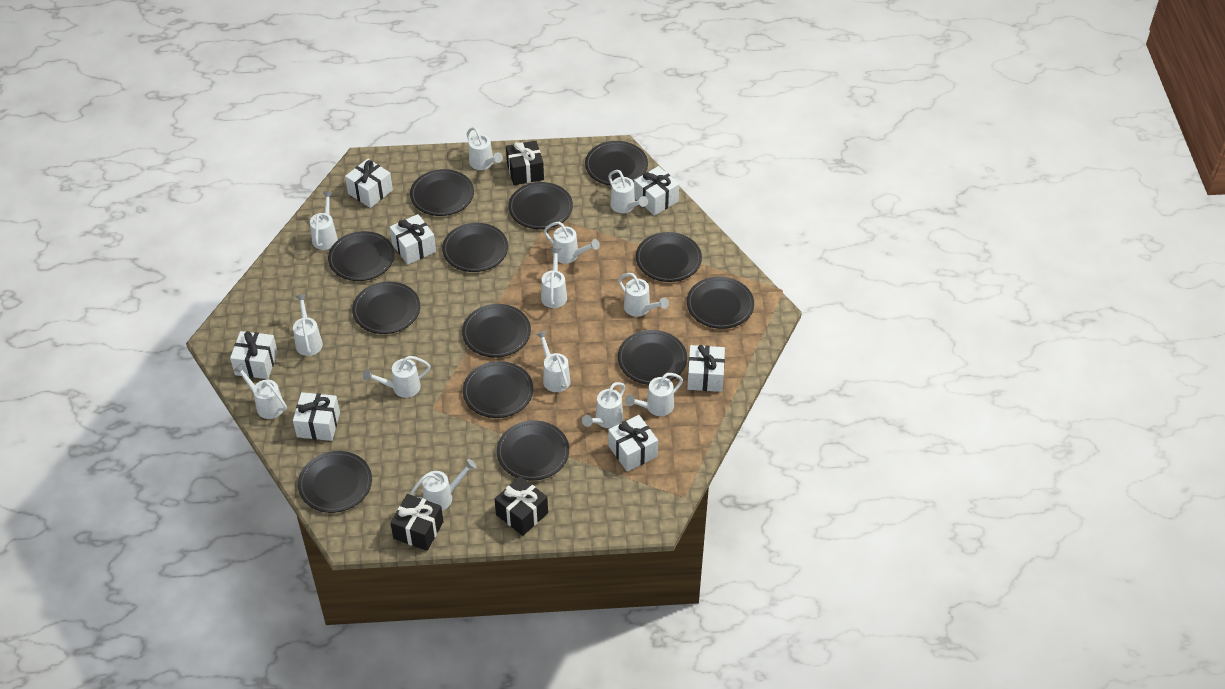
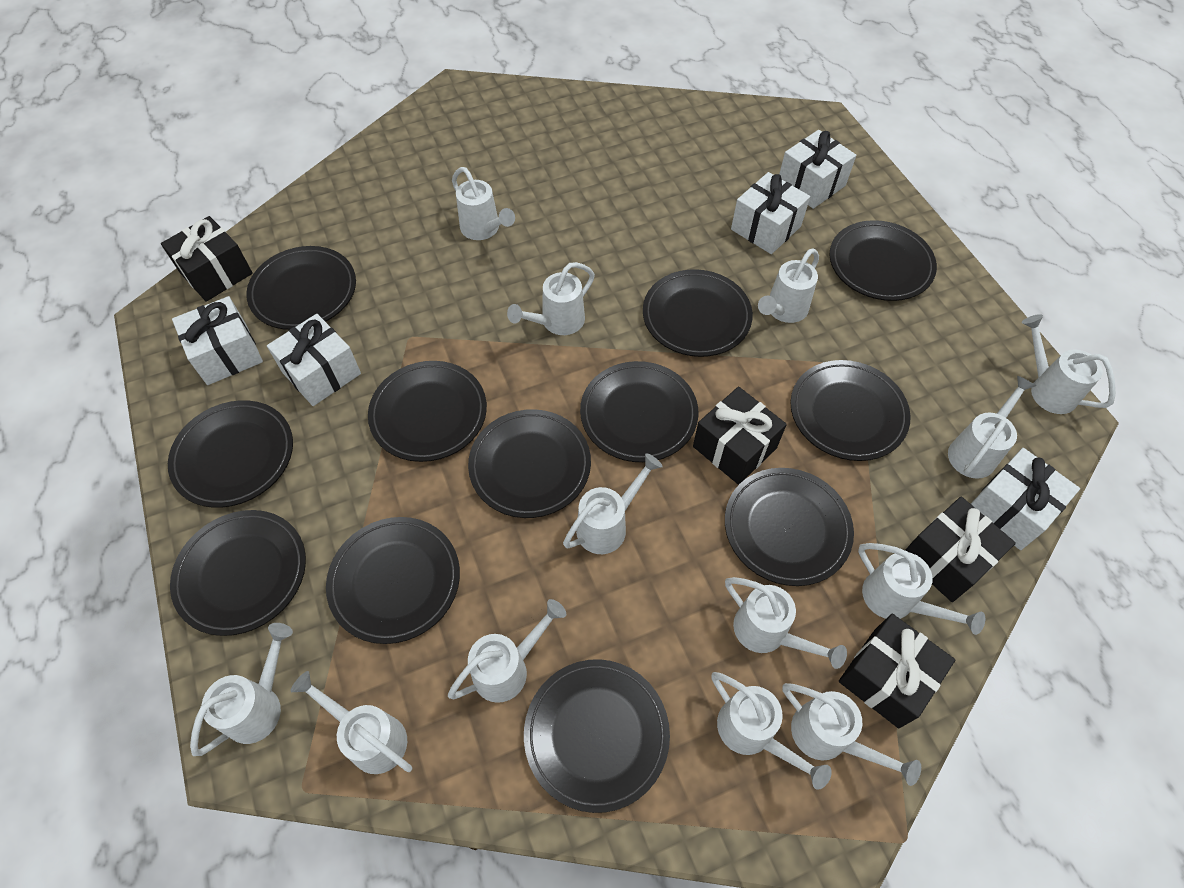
black gift: [390,494,444,551] [495,476,548,536] [506,141,544,185] = 3 -> [161,216,253,302] [693,387,787,485] [839,614,955,728] [905,496,1016,602] = 4
black plate: [298,451,372,513] [328,231,395,281] [352,282,420,334] [410,169,474,216] [442,223,508,272] [462,304,531,358] [463,361,533,418] [497,420,569,481] [508,182,573,229] [585,141,648,186] [618,330,687,385] [636,232,702,282] [687,277,754,329] = 13 -> [168,400,293,508] [170,510,306,636] [246,246,356,330] [326,517,460,644] [368,361,487,462] [468,409,591,518] [524,659,670,813] [580,361,699,462] [643,269,753,357] [725,468,854,586] [790,360,911,461] [830,220,937,301] = 12
white gift: [230,331,278,379] [293,392,340,441] [345,159,393,208] [390,214,436,265] [608,415,658,472] [634,166,679,216] [687,345,725,392] = 7 -> [172,296,263,385] [267,314,361,406] [731,172,810,254] [779,130,856,209] [971,448,1080,550] = 5

